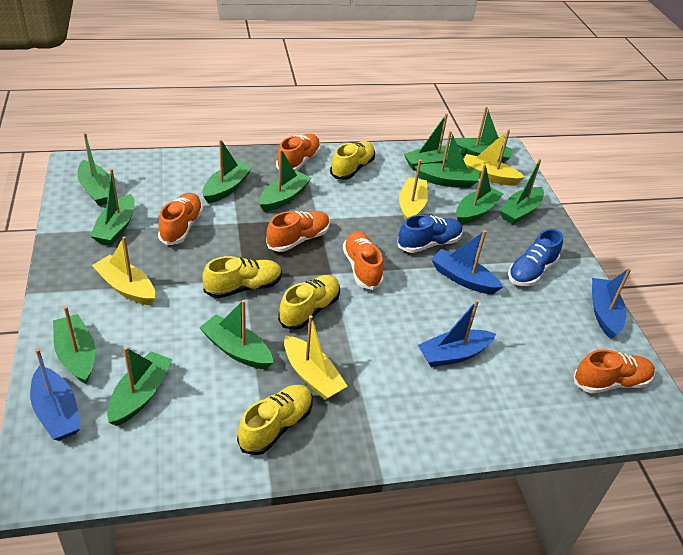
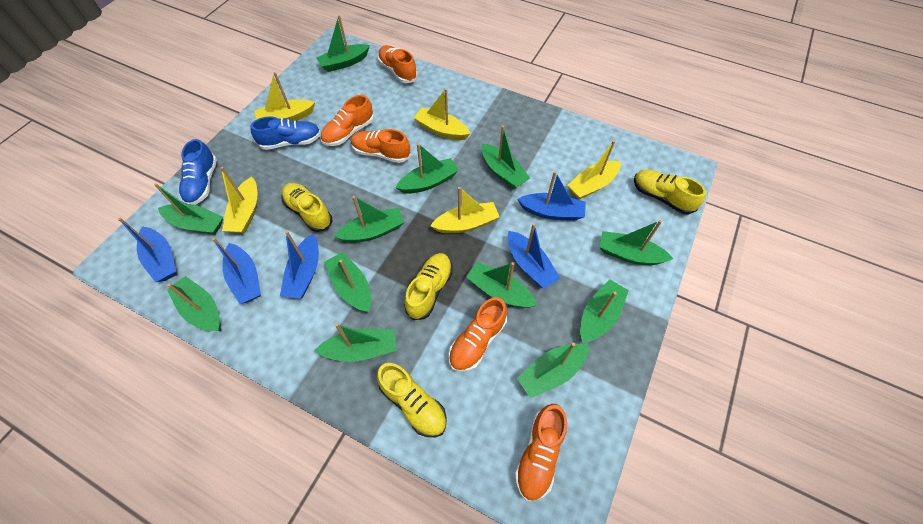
blue boat: [30,349,81,441] [418,300,496,367] [431,230,503,294] [592,268,631,339] = 4 -> [118,218,177,282] [212,238,261,304] [280,231,319,299] [508,223,561,289] [517,171,586,221] = 5
yellow boat: [92,236,155,305] [284,315,348,400] [399,159,428,220] [463,129,525,186] = 4 -> [220,167,257,233] [254,72,315,121] [414,88,471,140] [430,187,499,233] [567,140,621,199] = 5

